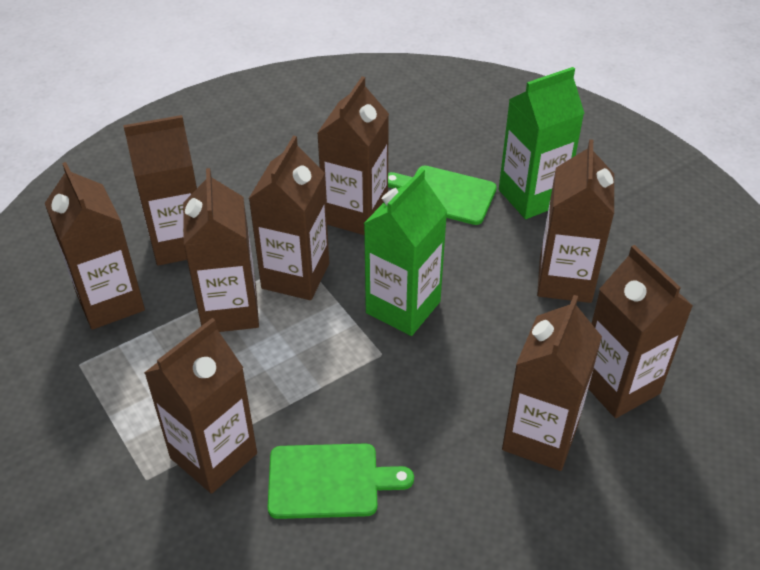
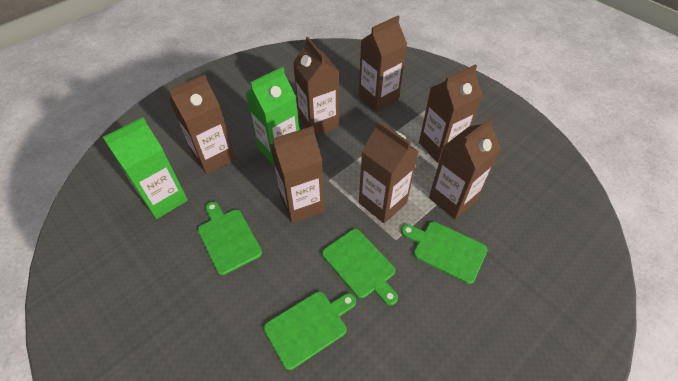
brown carton: [45,162,145,330] [123,115,197,266] [144,318,257,494] [183,168,259,332] [249,136,329,300] [317,76,389,235] [502,295,602,471] [537,139,614,303] [588,245,693,418] = 9 -> [169,74,235,174] [270,126,325,223] [293,37,339,136] [359,16,407,112] [359,121,419,223] [419,64,482,163] [429,117,501,219] = 7
green cutting board: [268,443,414,519] [388,166,497,225] = 2 -> [198,202,262,275] [264,291,356,370] [322,229,398,305] [401,221,488,284] = 4

